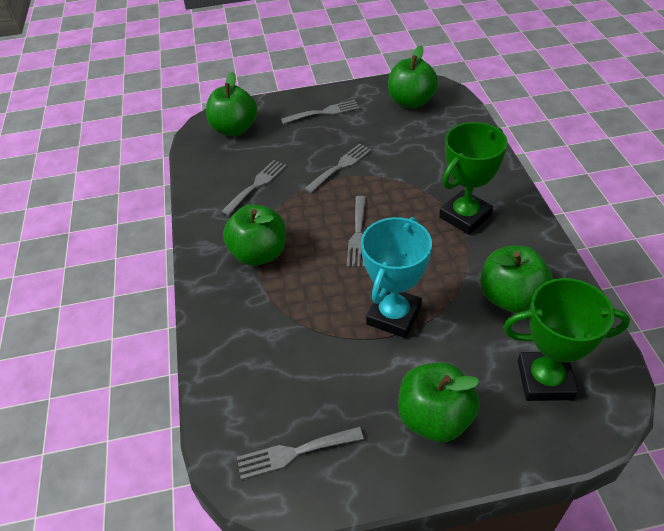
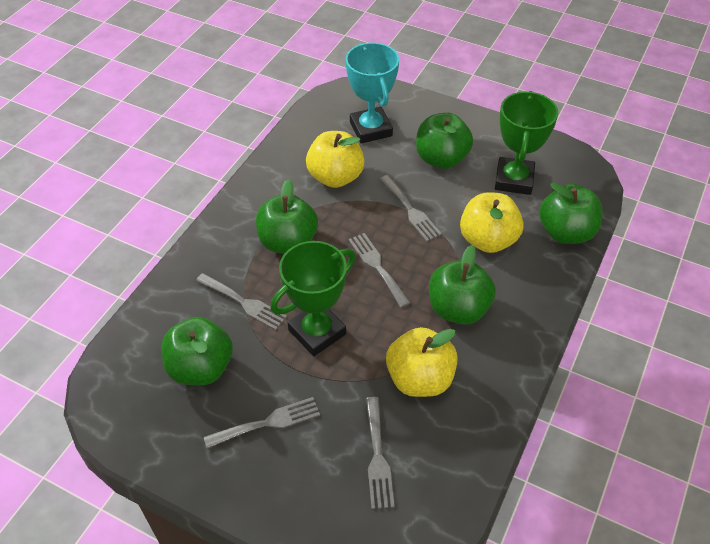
yellow apple: none = 0 -> [306,131,365,188] [386,327,458,397] [460,192,524,253] = 3

